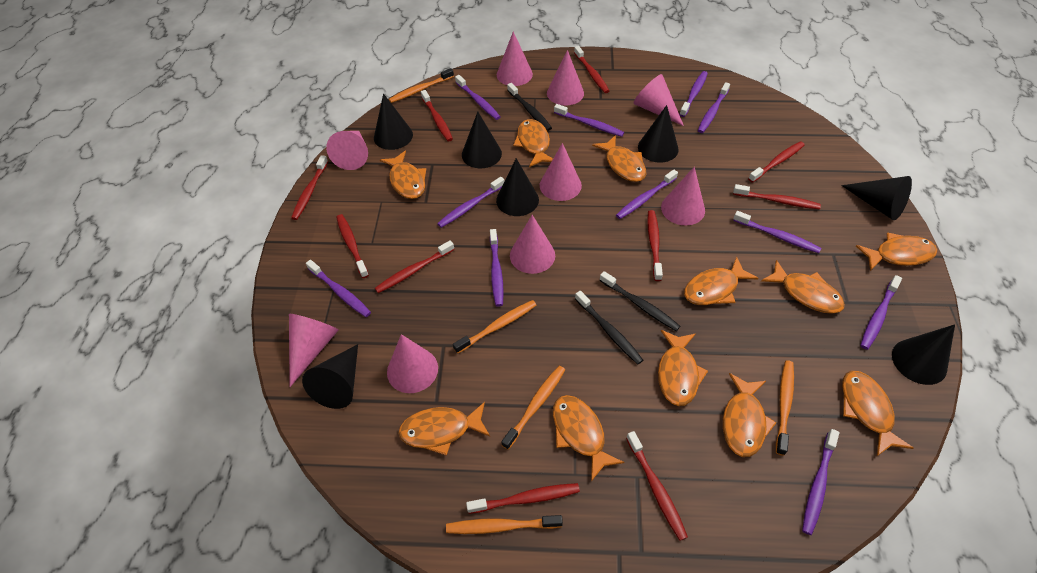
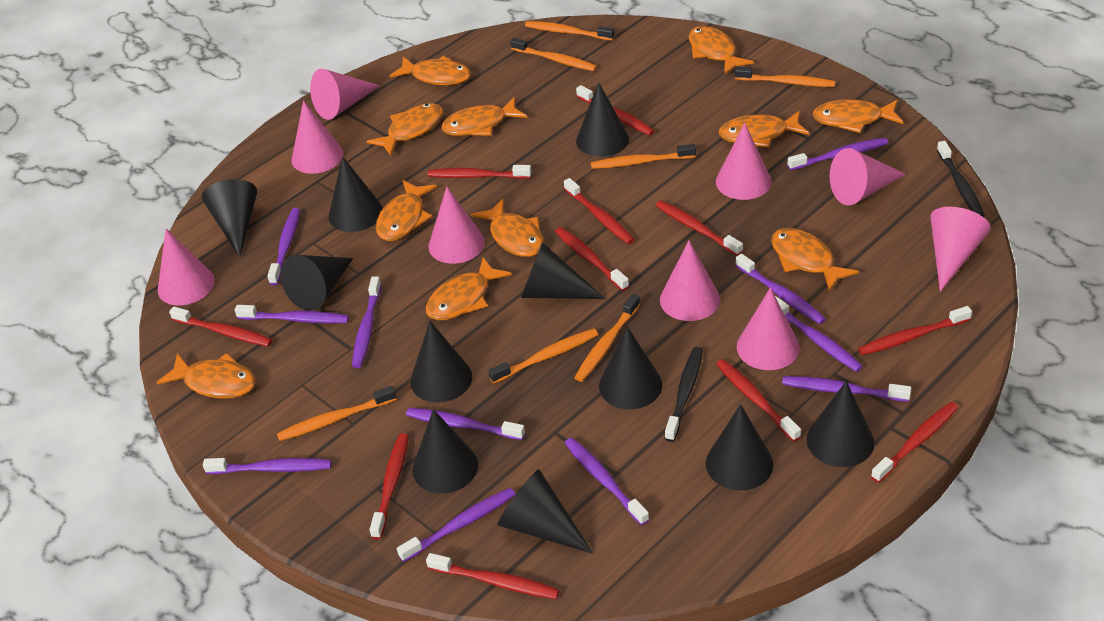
black cone: [302,344,358,409] [374,93,413,150] [462,112,502,168] [496,158,539,216] [638,105,679,163] [841,176,912,220] [892,324,955,385] = 7 -> [202,179,257,257] [281,255,353,311] [329,156,383,232] [410,321,472,403] [413,409,478,494] [497,469,593,554] [521,242,606,299] [576,82,629,157] [599,326,662,409] [706,404,773,491] [806,381,875,467] = 11
black toothbrush: [507,83,552,131] [575,291,643,364] [600,271,680,331] = 3 -> [665,347,703,442] [937,141,985,217] = 2
orange toothbrush: [389,68,454,103] [446,515,563,534] [453,300,536,354] [502,366,565,450] [776,360,794,456] = 5 -> [277,386,397,441] [488,328,598,384] [510,38,597,71] [525,21,615,40] [574,294,640,382] [591,144,696,169] [735,67,835,87] = 7
red toothbrush: [291,155,328,220] [336,214,369,278] [375,240,454,293] [421,90,453,141] [466,483,580,514] [574,46,609,93] [626,431,688,541] [647,210,663,281] [733,184,821,209] [748,141,805,183] = 10 -> [169,307,272,347] [369,433,409,539] [426,553,560,599] [428,165,532,179] [555,227,629,291] [564,178,635,244] [576,85,654,136] [655,201,743,256] [716,359,801,442] [858,306,972,355] [871,402,958,483] = 11

